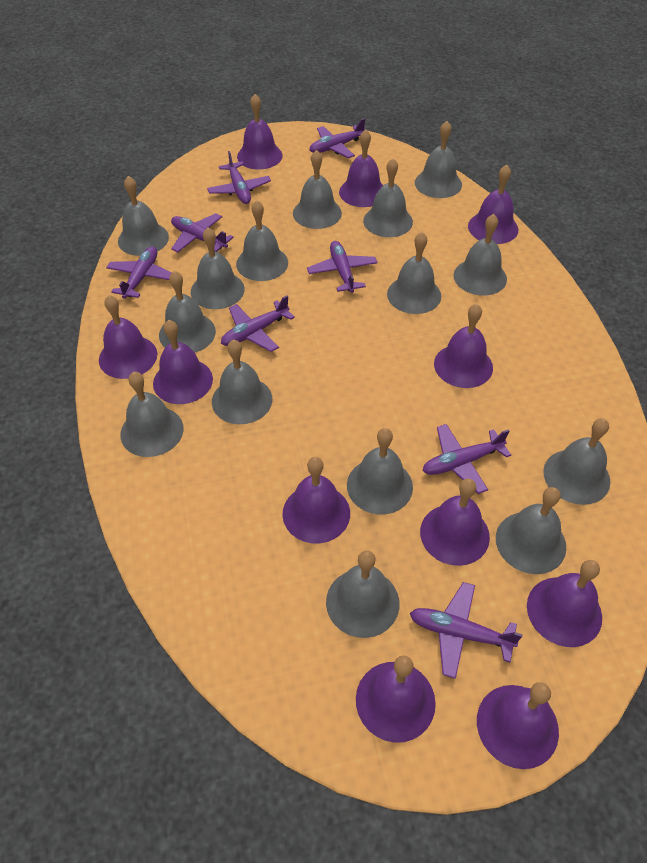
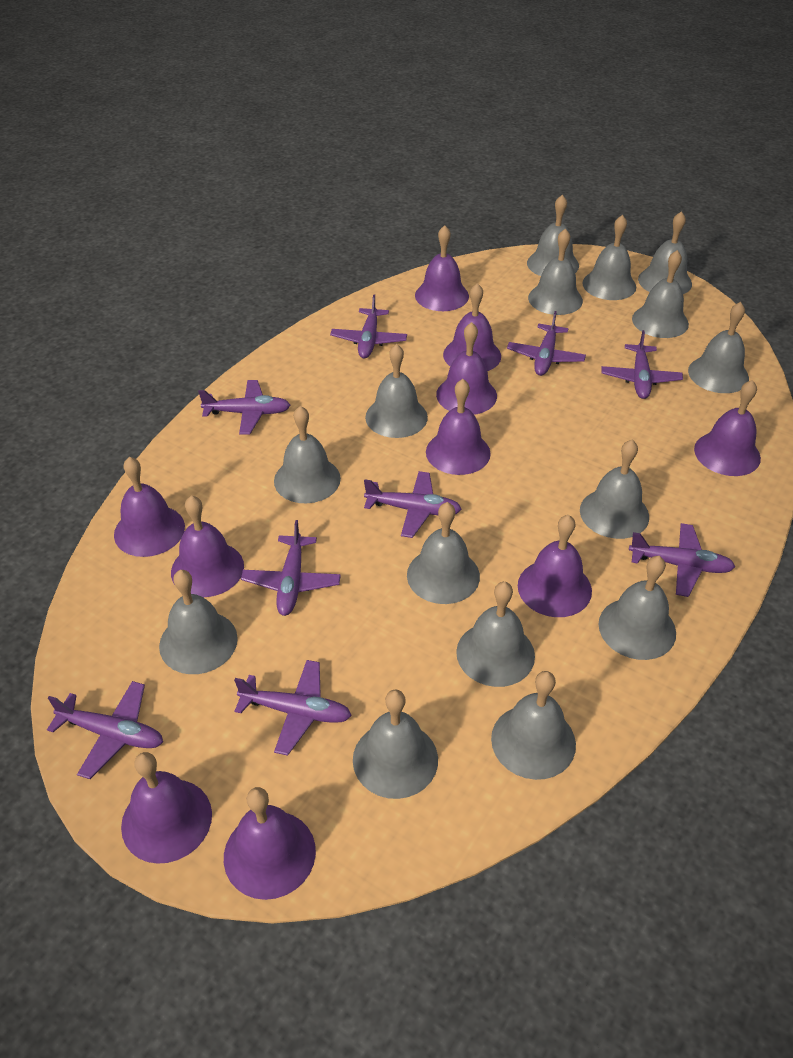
purple bell: [99,295,157,379] [153,320,213,404] [237,94,283,170] [283,457,350,544] [339,130,383,207] [356,655,436,743] [420,478,490,566] [434,304,493,388] [468,165,518,244] [477,682,559,769] [527,560,602,647] = 11 -> [114,457,185,557] [121,752,212,864] [171,495,244,597] [224,787,316,900] [415,225,469,311] [426,379,491,475] [436,322,497,415] [443,283,501,371] [518,515,592,617] [694,380,761,476] = 10
purple plane: [106,246,172,299] [171,213,234,253] [207,151,271,204] [221,295,295,352] [307,241,378,293] [309,118,365,158] [410,582,523,679] [423,424,511,494] = 8 -> [47,681,163,779] [198,380,290,435] [234,660,352,756] [241,520,341,616] [330,294,407,358] [364,471,461,538] [507,311,586,376] [601,330,683,399] [629,523,735,597] = 9

